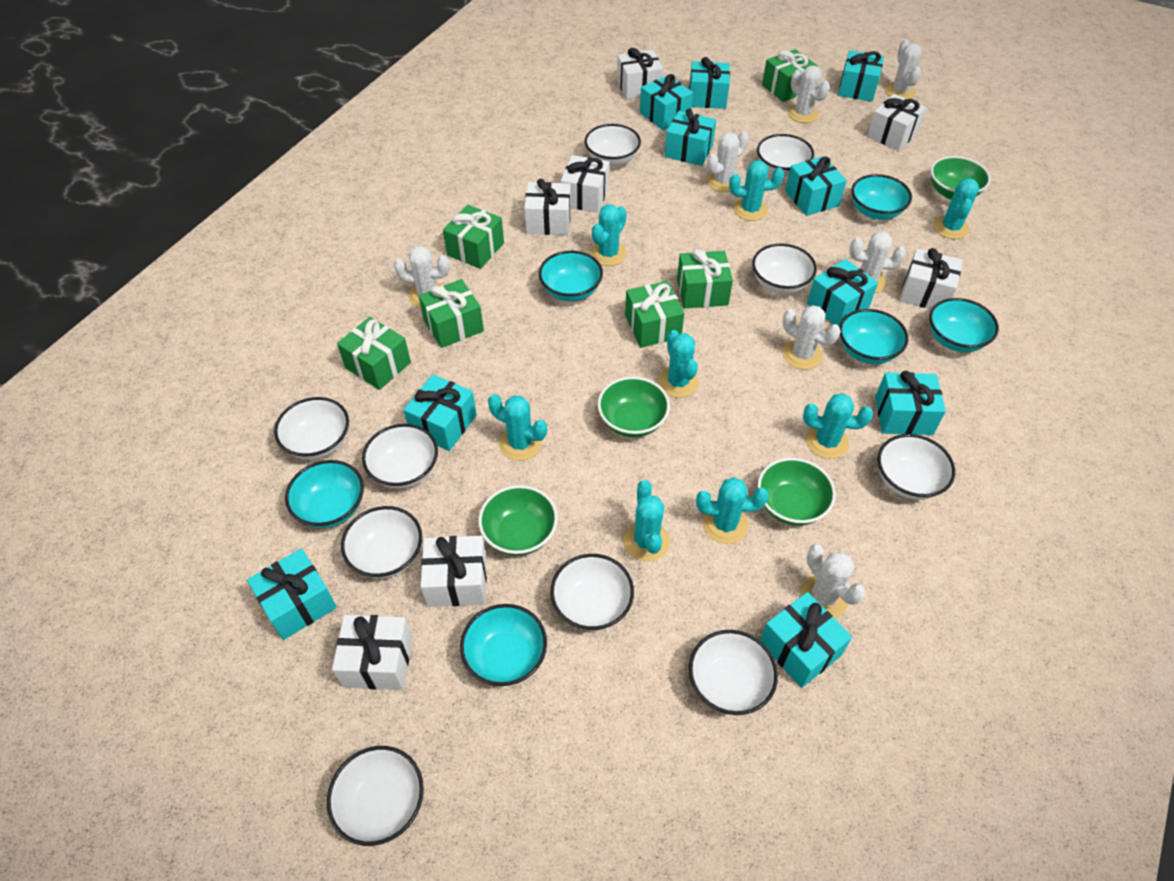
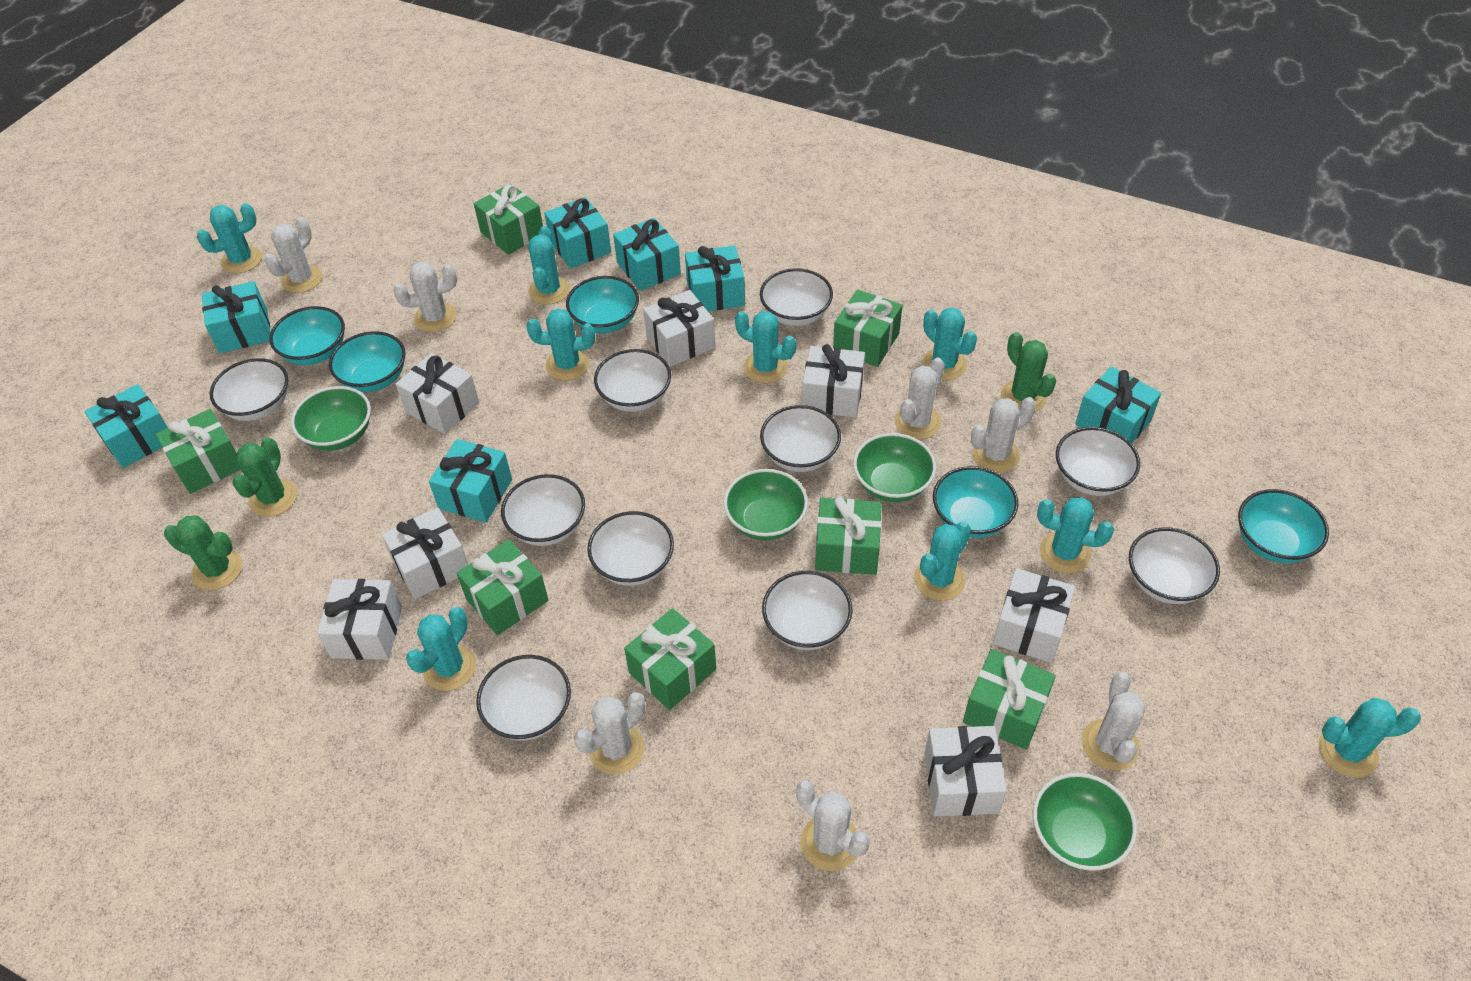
green cactus: none = 0 -> [164,515,243,590] [233,438,297,517] [1001,332,1056,412] = 3
green gift: [337,317,411,390] [419,279,484,348] [443,205,504,269] [625,281,684,348] [677,249,733,308] [762,49,817,102] = 6 -> [156,409,241,494] [457,539,549,635] [474,183,543,255] [624,608,716,710] [815,497,882,575] [833,289,902,367] [963,649,1056,750] = 7
turquoise bowl: [285,460,364,528] [460,604,547,686] [539,251,603,302] [839,309,909,364] [851,174,912,220] [929,298,999,352] = 6 -> [269,306,345,365] [329,331,405,392] [566,276,639,333] [933,466,1018,538] [1238,489,1329,563] = 5
turquoise cactus: [488,394,547,461] [590,204,627,266] [623,480,670,561] [658,330,699,398] [696,477,768,544] [729,160,784,221] [803,393,873,459] [933,178,979,239] = 8 -> [197,203,262,273] [406,607,476,691] [527,308,595,381] [528,226,570,305] [735,311,796,383] [914,522,971,601] [922,307,977,380] [1037,497,1114,573] [1318,698,1421,778] = 9
turquoise gift: [247,548,337,640] [404,374,477,451] [640,74,693,131] [665,109,716,166] [689,57,730,109] [760,592,852,688] [785,156,847,216] [807,259,878,327] [838,50,884,102] [875,371,946,435] = 10 -> [84,384,168,468] [202,281,271,353] [429,439,512,523] [544,197,611,269] [613,218,681,291] [685,246,745,311] [1075,367,1161,444] = 7

